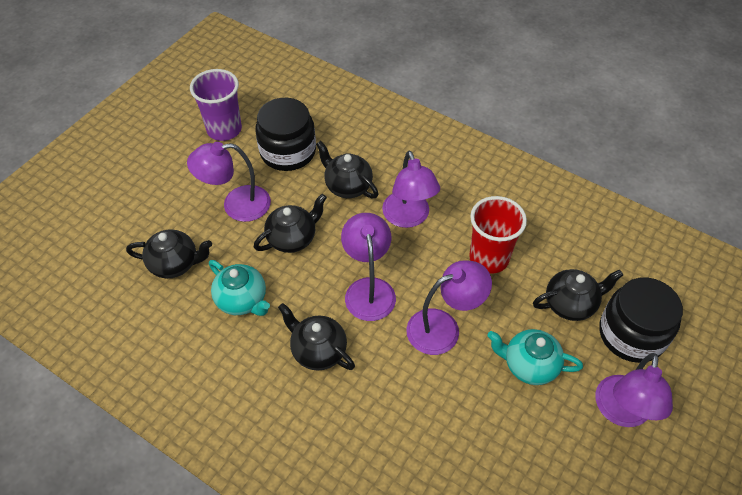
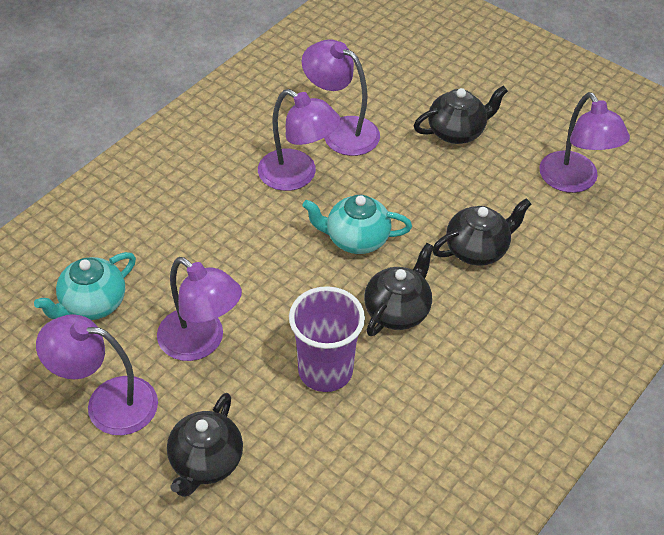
black jar: [255,98,316,171] [599,277,683,363] = 2 -> none = 0
black teapot: [126,229,212,278] [254,194,327,253] [278,303,355,371] [316,141,378,198] [533,269,623,321] = 5 -> [167,393,243,497] [364,243,434,336] [414,85,508,144] [432,198,531,266] = 4
red cup: [469,196,527,274] = 1 -> none = 0

